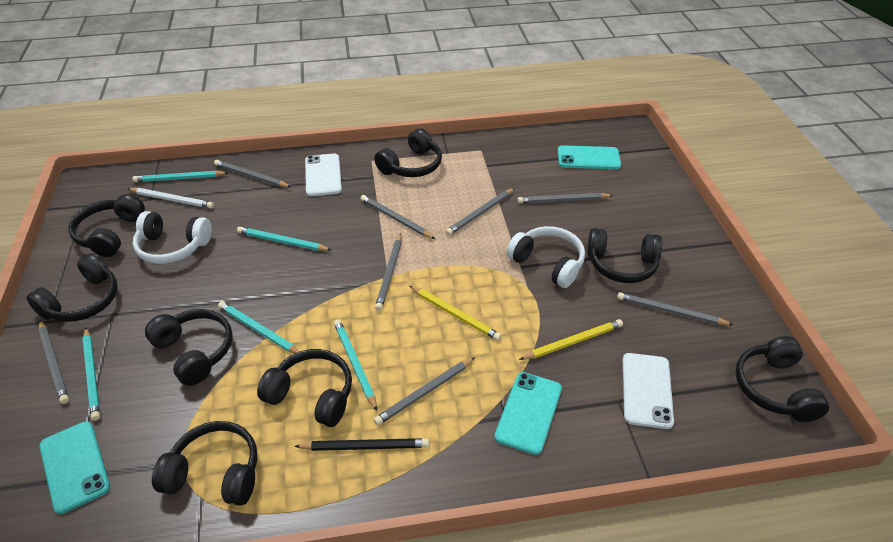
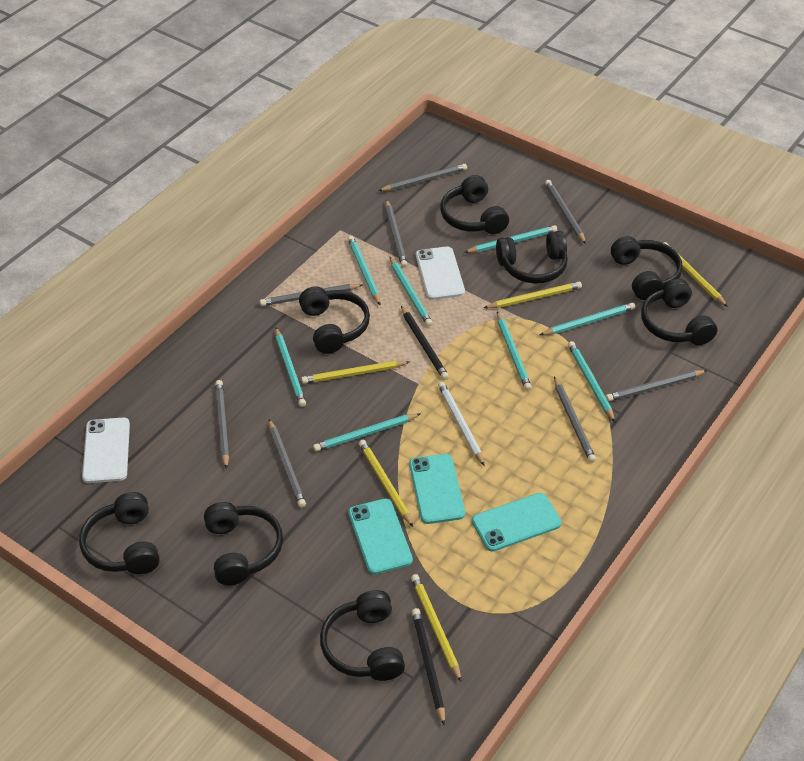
black pencil: [294,438,429,451] = 1 -> [401,306,449,380] [412,608,445,726] = 2
turquoise pencil: [83,328,100,421] [132,171,228,182] [218,301,300,354] [237,227,331,251] [334,319,377,411] = 5 -> [275,328,306,407] [313,413,420,452] [348,235,381,305] [390,257,433,327] [464,225,557,253] [497,311,532,391] [540,303,635,335] [568,341,615,422] = 8
white headphones: [133,211,212,264] [506,226,585,288] = 2 -> none = 0
yellow pencil: [410,286,501,341] [519,319,623,360] = 2 -> [301,360,410,384] [359,440,413,527] [411,574,462,682] [484,282,582,308] [664,242,728,307] = 5

